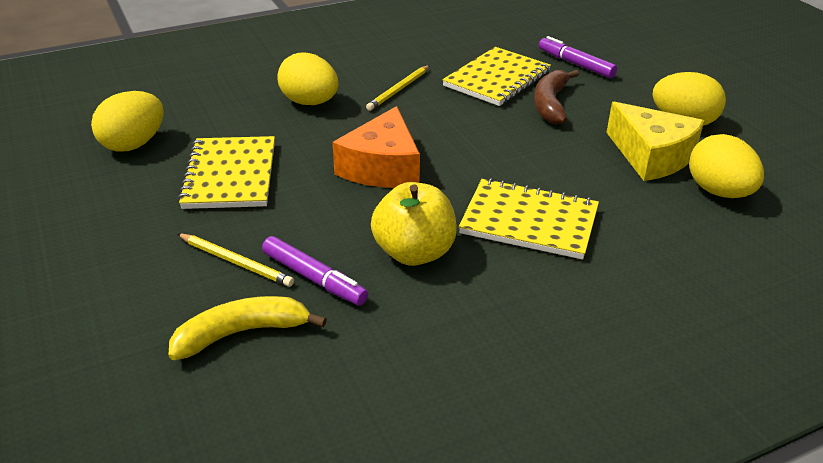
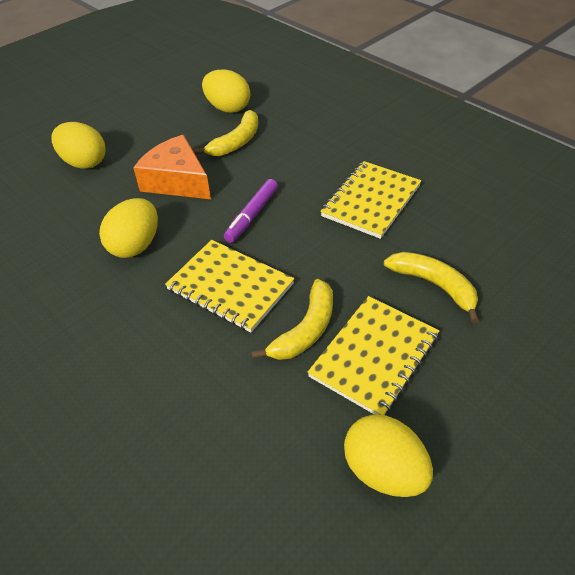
brown banana: [534,70,579,124] = 1 -> none = 0
purple marker: [262,236,368,305] [539,36,617,78] = 2 -> [224,179,278,243] = 1
yellow apple: [371,182,457,266] = 1 -> none = 0
yellow banana: [169,296,327,360] = 1 -> [194,110,258,156] [251,279,333,360] [384,252,479,323] = 3
yellow cheese: [606,102,704,181] = 1 -> none = 0
yellow pencil: [177,233,294,287] [366,65,430,111] = 2 -> none = 0

